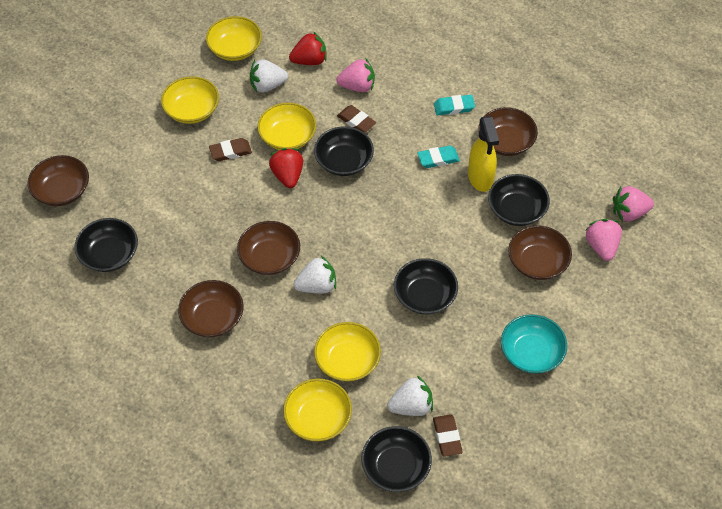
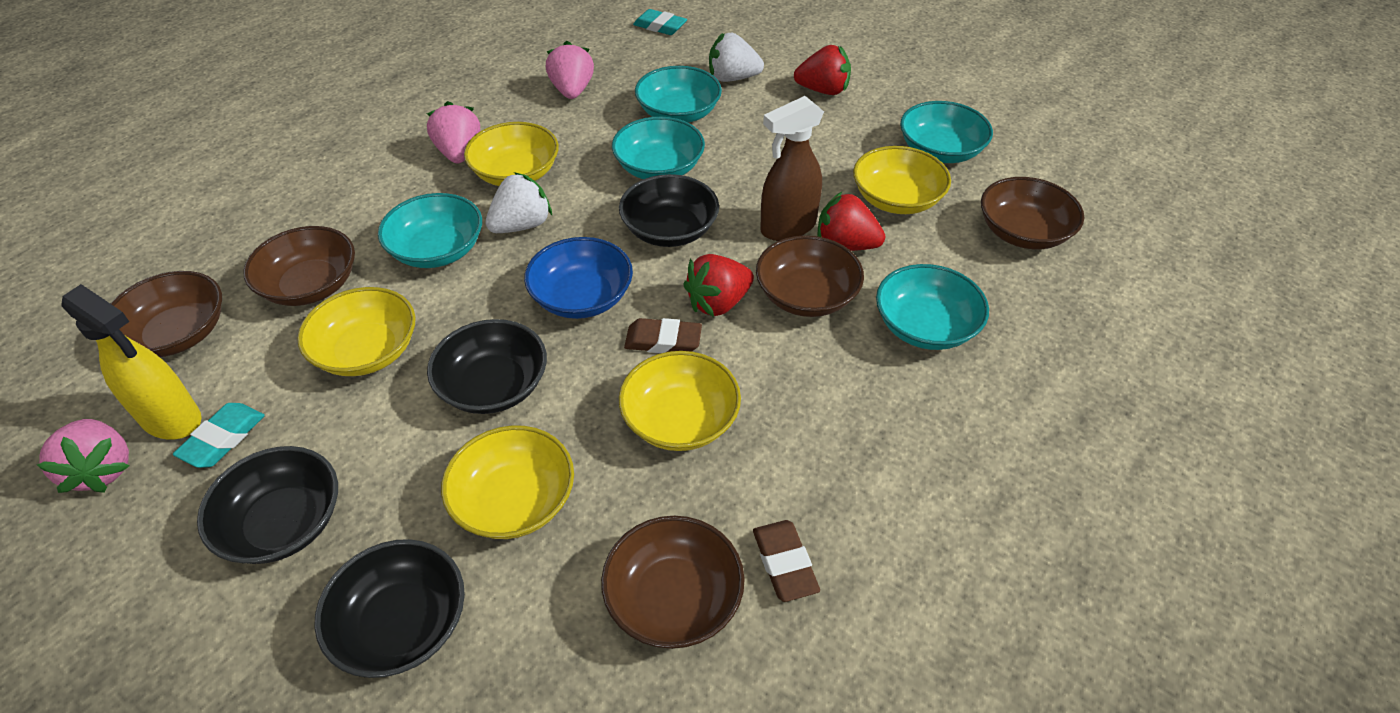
black bowl: [74,218,138,272] [314,126,374,176] [361,426,432,492] [394,258,458,314] [488,174,550,226] = 5 -> [197,446,338,564] [314,539,465,678] [427,319,547,414] [619,174,719,247] = 4
blue bowl: none = 0 -> [524,237,633,319] = 1
brown eraser: [209,138,252,161] [337,105,376,133] [433,414,463,457] = 3 -> [624,318,702,353] [753,520,820,602] = 2
brown spray bottle: none = 0 -> [760,96,824,241] = 1
red strawberry: [269,148,303,188] [289,32,327,65] = 2 -> [683,254,754,317] [794,45,851,95] [817,192,885,251] = 3
turquoise bowl: [501,314,567,374] = 1 -> [378,193,482,268] [612,117,705,179] [635,66,722,123] [876,264,989,350] [900,101,993,163] = 5
white strawberry: [250,59,288,92] [294,256,336,293] [387,375,433,416] = 3 -> [485,172,552,233] [709,33,764,82] = 2

